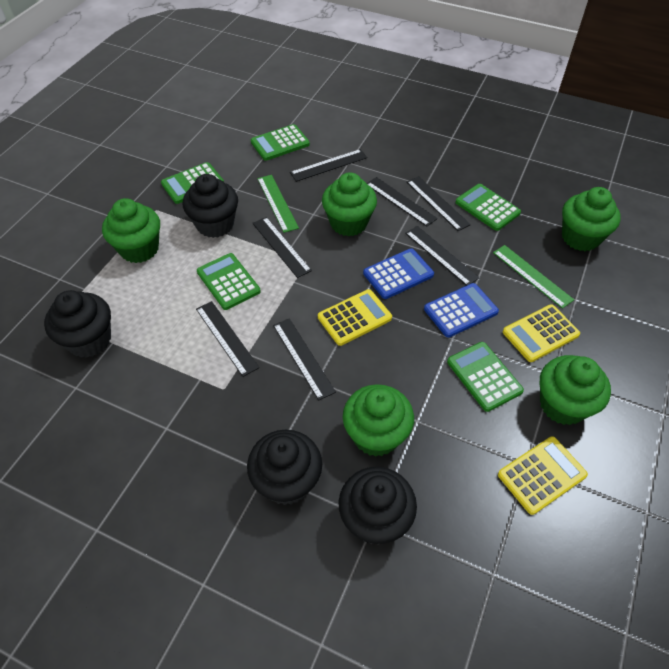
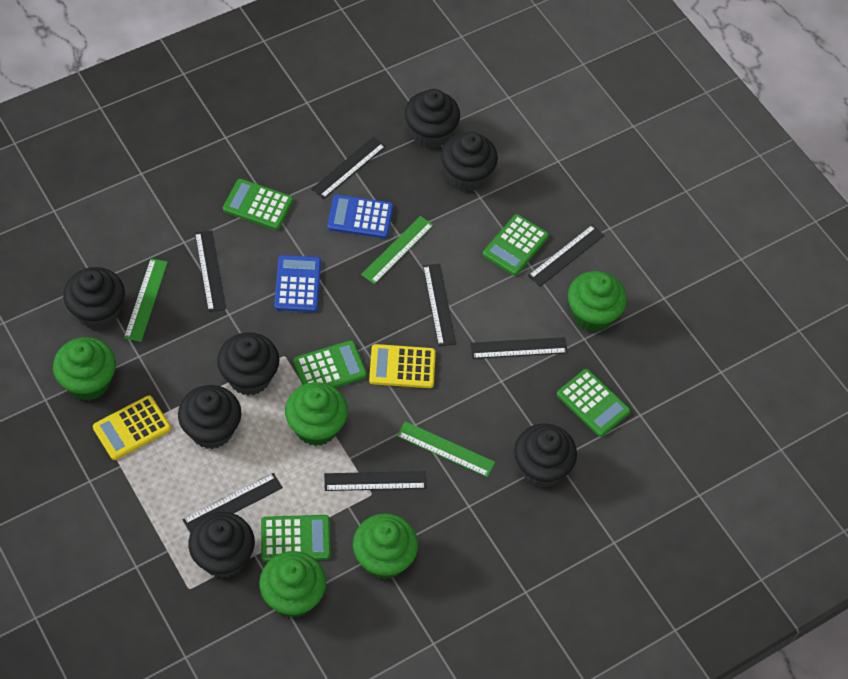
black cupcake: [44,290,111,358] [183,174,238,238] [247,430,322,505] [339,467,417,545] = 4 -> [63,267,125,330] [178,385,241,449] [188,512,255,578] [217,332,279,395] [404,89,460,149] [441,132,498,192] [514,423,577,487] = 7
green ruler: [257,175,299,233] [493,245,574,309] = 2 -> [124,258,168,342] [361,216,434,284] [397,421,495,477] = 3
yellow calculator: [318,289,392,346] [498,436,588,515] [503,304,580,362] = 3 -> [93,395,171,460] [369,344,436,388] = 2

